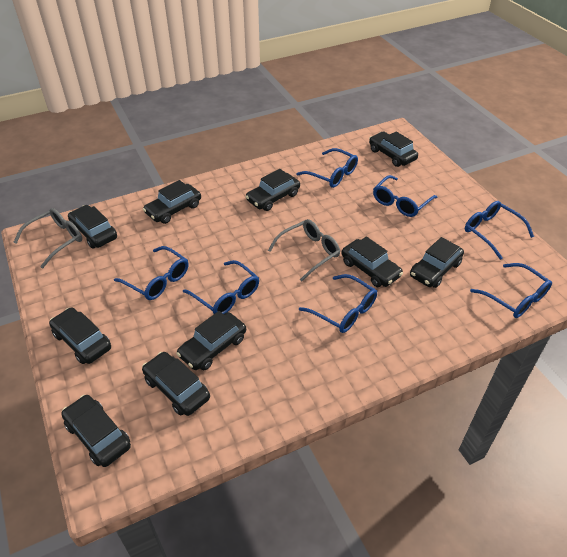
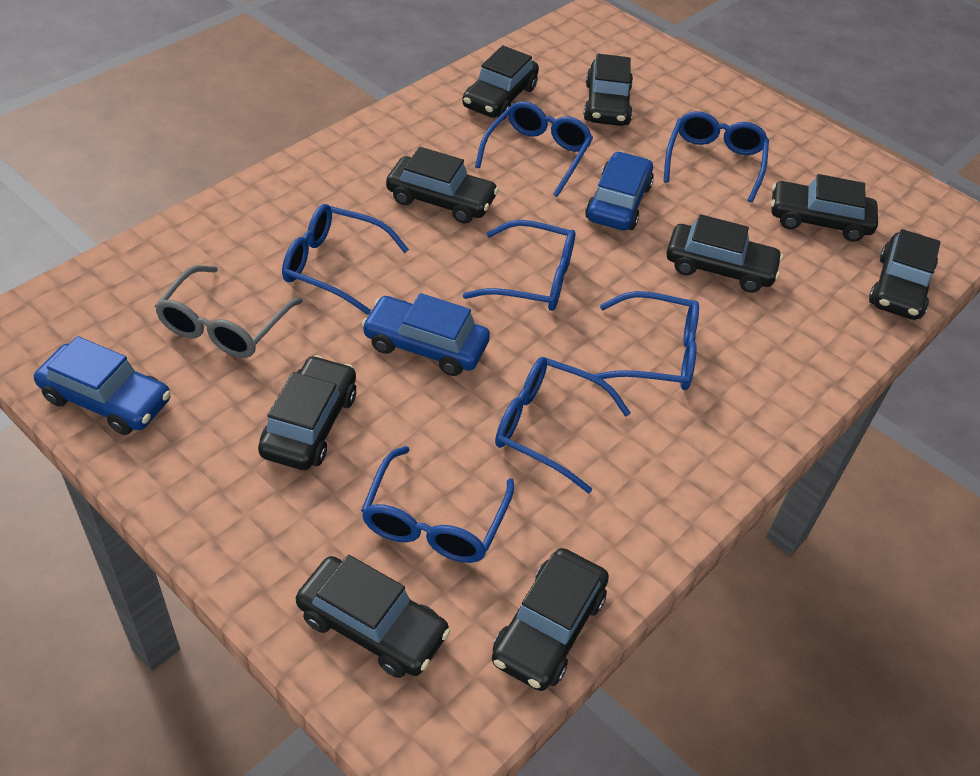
black car: [49,307,111,364] [61,395,131,467] [68,205,117,249] [142,352,210,416] [143,180,201,224] [176,311,246,370] [246,169,300,211] [342,236,403,287] [369,131,418,167] [410,237,464,288] = 10 -> [258,355,356,470] [296,555,451,678] [386,147,499,223] [462,45,539,119] [492,548,609,691] [583,54,633,126] [666,214,783,293] [771,174,878,242] [869,229,940,320] = 9
blue car: none = 0 -> [34,336,171,435] [362,293,490,376] [585,151,654,231] = 3
grey glasses: [13,208,82,269] [268,219,340,282] = 2 -> [155,265,303,358] = 1

